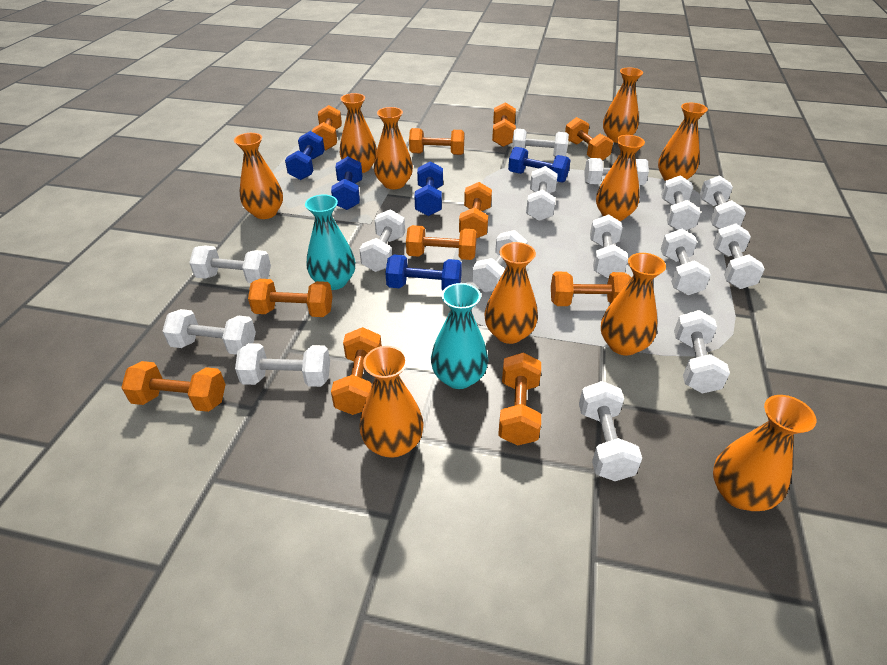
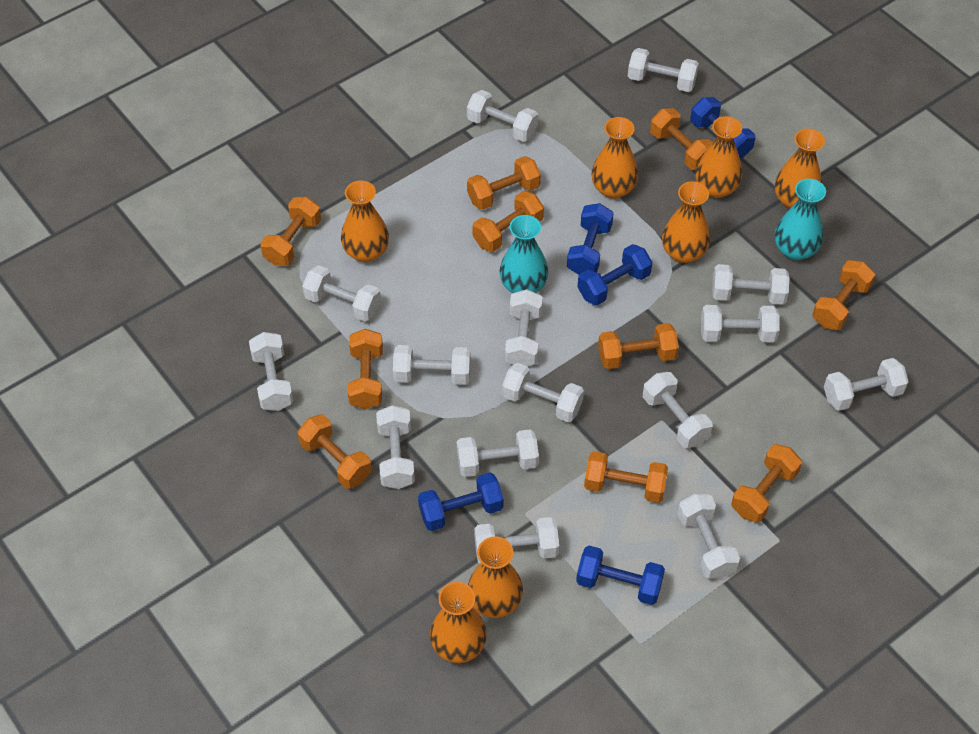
orange dumbbell: [121,361,226,412] [248,279,332,317] [312,105,342,150] [331,327,382,415] [406,225,477,260] [409,128,465,155] [459,182,492,238] [492,102,516,147] [498,352,541,446] [551,272,631,306] [565,117,613,160] = 11 -> [260,197,321,266] [298,414,372,489] [348,329,383,409] [467,156,541,210] [473,191,544,252] [584,451,668,503] [598,323,679,369] [650,108,712,170] [731,444,802,522] [812,260,875,330] = 10
orange vase: [234,133,283,219] [340,93,377,173] [359,346,424,458] [374,107,413,189] [484,242,538,344] [596,135,645,221] [601,253,666,356] [603,68,643,143] [658,103,708,181] [713,395,816,511] = 10 -> [341,181,389,262] [430,582,487,663] [468,536,523,618] [592,117,638,199] [662,181,710,263] [695,116,742,198] [775,129,825,209] = 7

